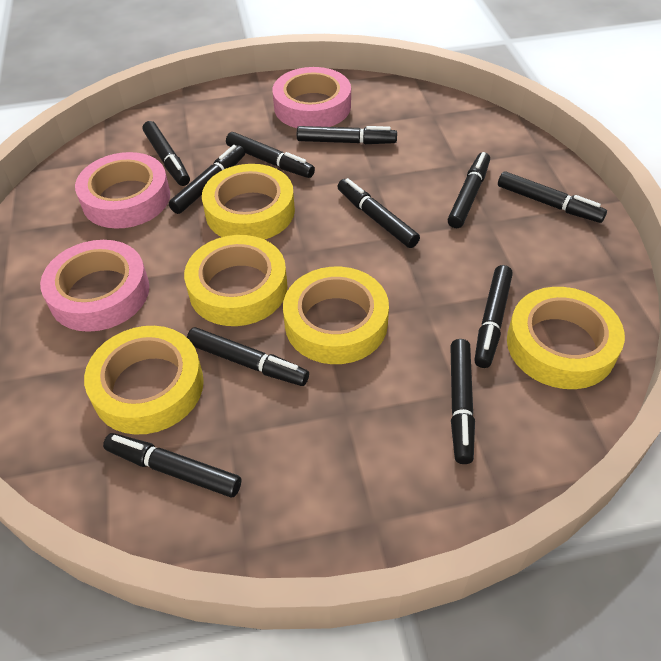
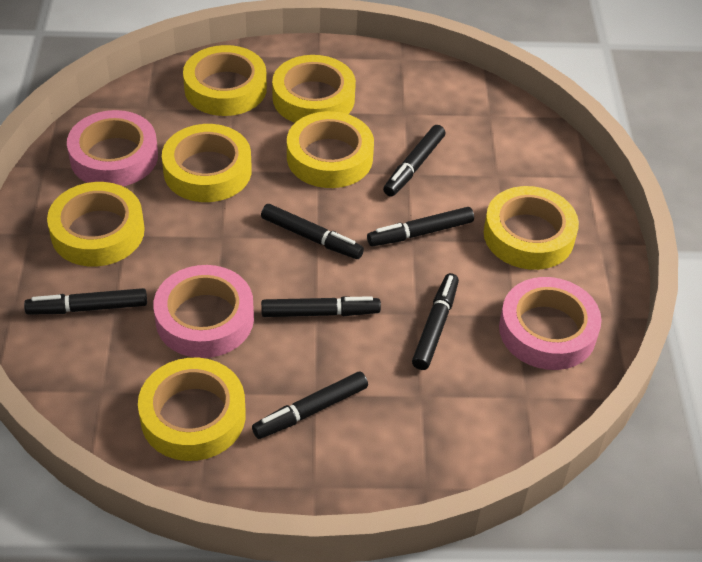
black marker: [103,433,241,497] [143,121,190,186] [169,145,245,214] [187,327,309,386] [226,132,315,178] [297,126,397,144] [337,178,420,248] [448,152,490,228] [450,339,475,464] [475,265,513,368] [498,171,607,223] = 11 -> [24,288,147,315] [252,371,368,439] [261,204,364,259] [261,296,381,317] [367,207,474,247] [383,125,445,197] [412,273,459,370] = 7
yellow tape: [84,326,204,435] [184,235,288,326] [202,164,295,240] [283,267,389,364] [507,287,625,389] = 5 -> [47,182,145,266] [138,358,246,461] [162,124,252,202] [183,45,267,116] [272,55,356,123] [287,111,374,188] [484,186,579,270] = 7

